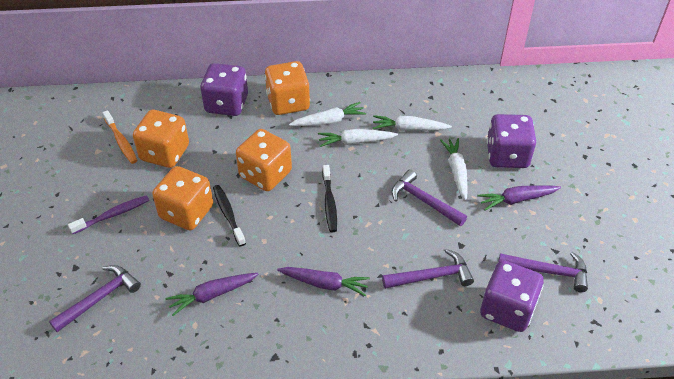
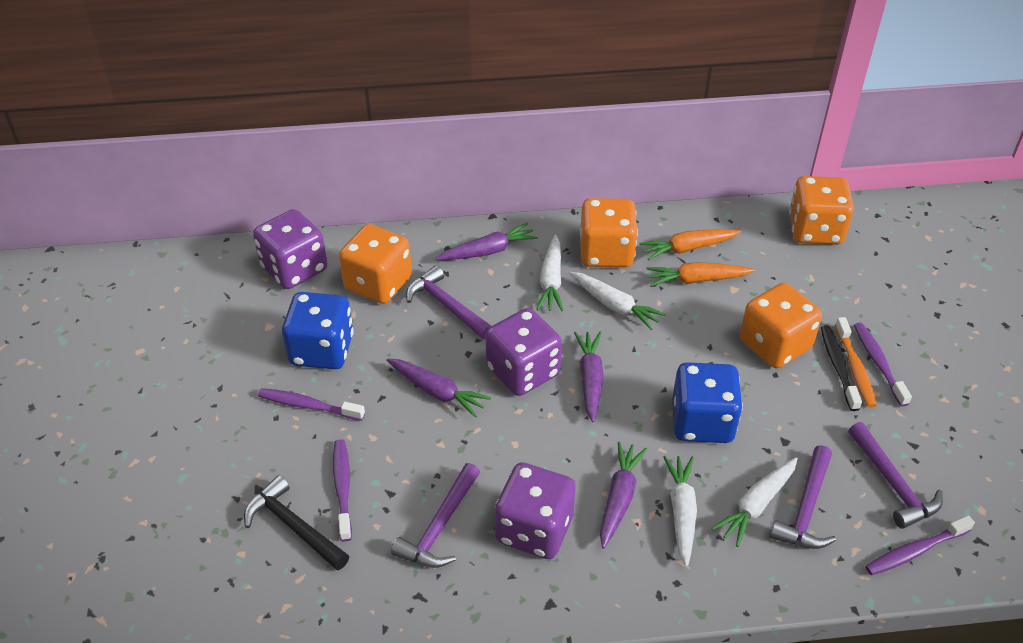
black hammer: none = 0 -> [244,475,349,571] = 1
black toothbrush: [213,185,246,246] [322,165,337,232] = 2 -> [821,325,862,411] = 1
blue dice: none = 0 -> [282,292,354,369] [672,362,743,443] = 2
orange carrot: none = 0 -> [639,229,741,260] [646,262,755,286] = 2
purple carrot: [165,273,258,316] [277,267,370,296] [478,185,561,211] = 3 -> [387,359,491,418] [436,223,538,260] [574,332,604,422] [600,441,647,549] = 4
purple toothbrush: [68,195,149,234] = 1 -> [258,388,365,421] [333,439,352,542] [854,323,912,407] [865,515,975,575] = 4

